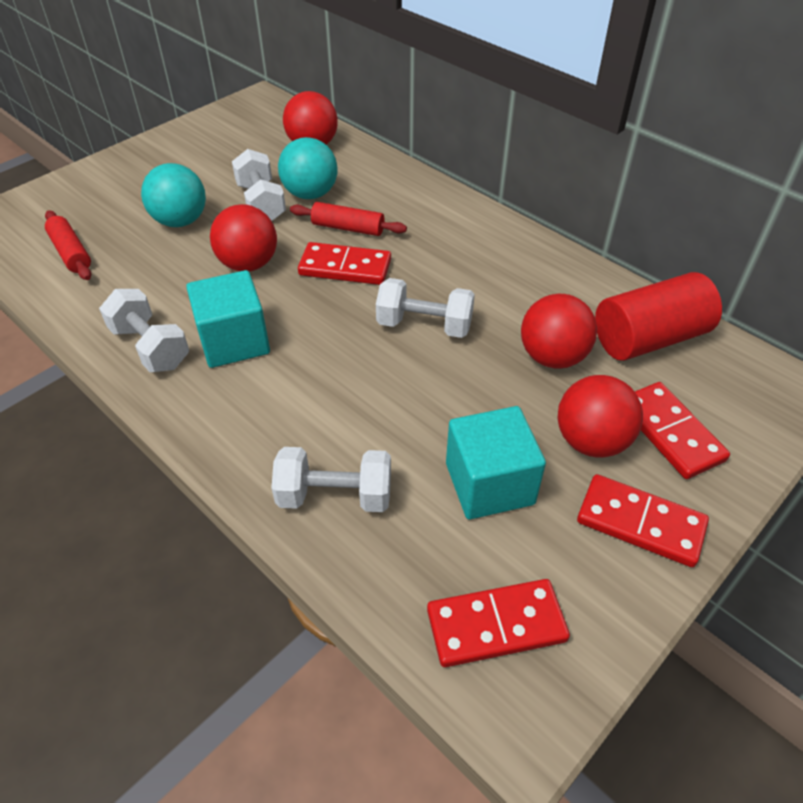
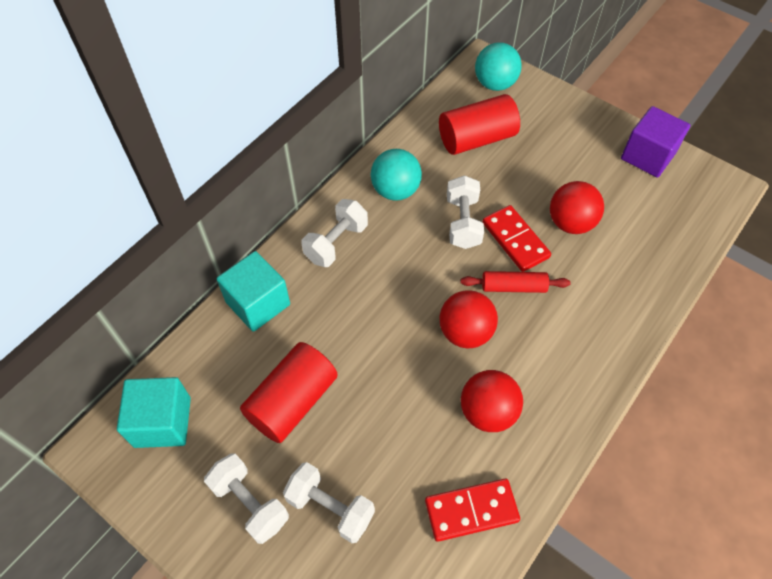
purple cube: none = 0 -> [621,106,690,177] = 1
red ball: [210,204,277,272] [283,91,338,145] [521,294,597,369] [557,375,643,458] = 4 -> [439,290,498,348] [461,370,523,432] [550,181,604,234] = 3
red cylinder: [595,272,722,361] = 1 -> [240,342,338,443] [439,94,520,155] = 2
red domino: [298,242,391,285] [427,579,570,667] [577,474,709,567] [635,382,730,479] = 4 -> [425,479,520,542] [482,205,551,272] = 2
red rolling pin: [45,210,91,280] [290,202,407,236] = 2 -> [460,271,571,293] = 1

